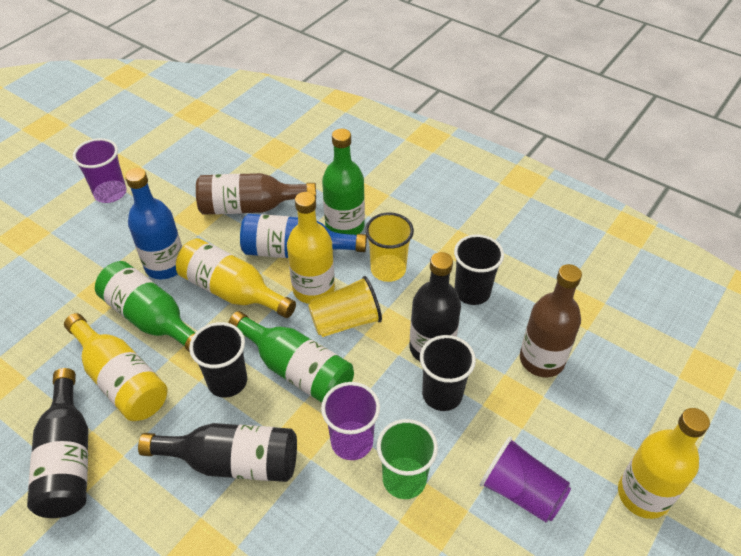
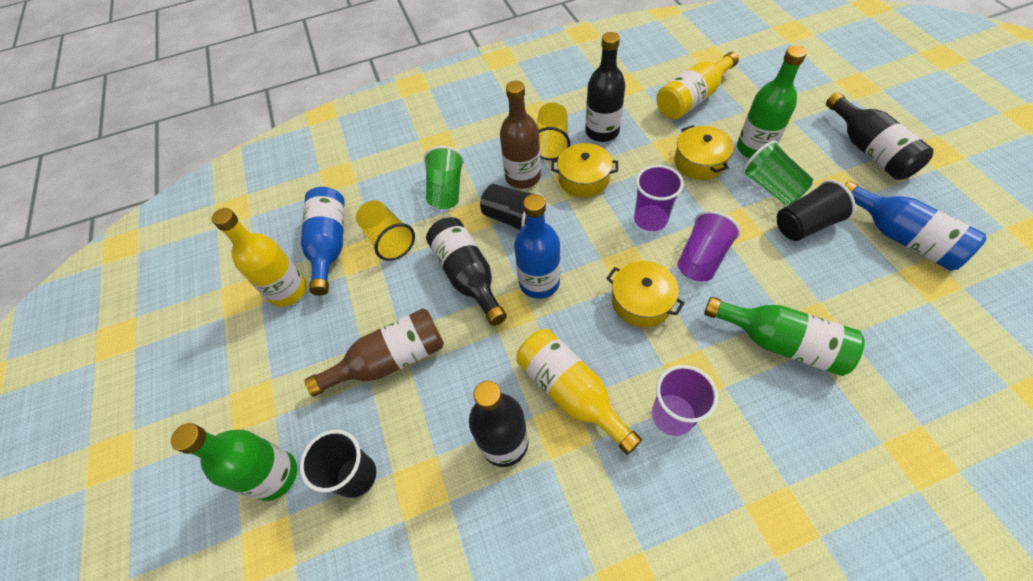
black bottle: [27,368,88,518] [138,423,297,482] [410,252,461,361] = 3 -> [426,217,507,326] [469,381,529,467] [585,32,626,142] [826,92,934,180] = 4
blue bottle: [125,168,182,279] [240,214,367,258] = 2 -> [301,187,345,296] [514,194,560,299] [845,181,986,271] = 3
green cup: [377,419,438,499] = 1 -> [424,146,464,209] [742,140,813,205] = 2
yellow bottle: [64,313,168,421] [176,238,296,318] [287,192,335,304] [618,408,710,519] = 4 -> [211,208,307,307] [516,329,642,455] [657,52,739,119] = 3
yellow pot: none = 0 -> [551,143,618,198] [606,261,685,327] [674,125,734,180] = 3

